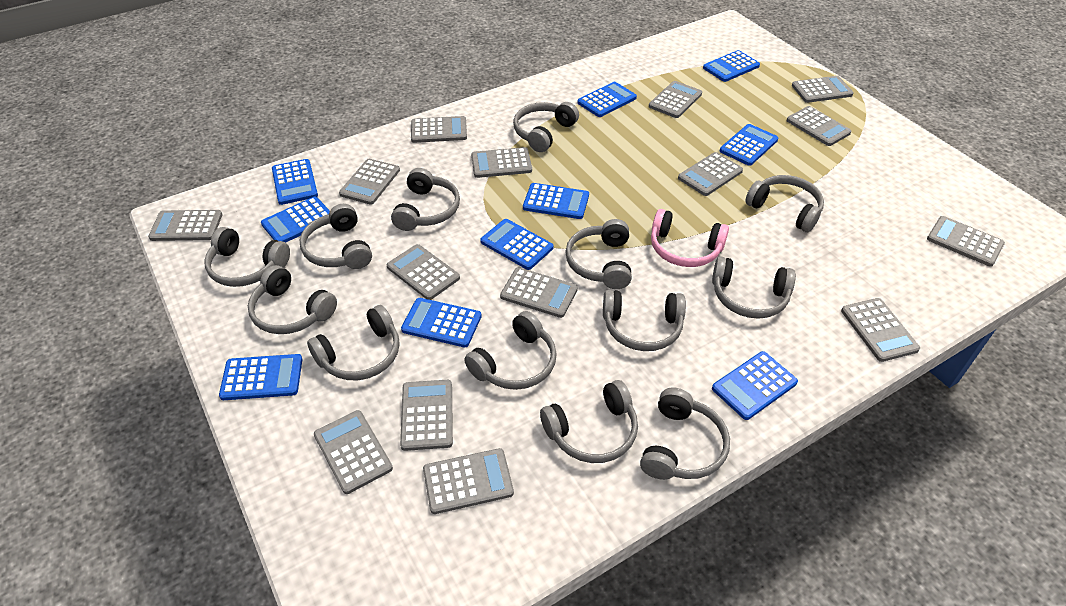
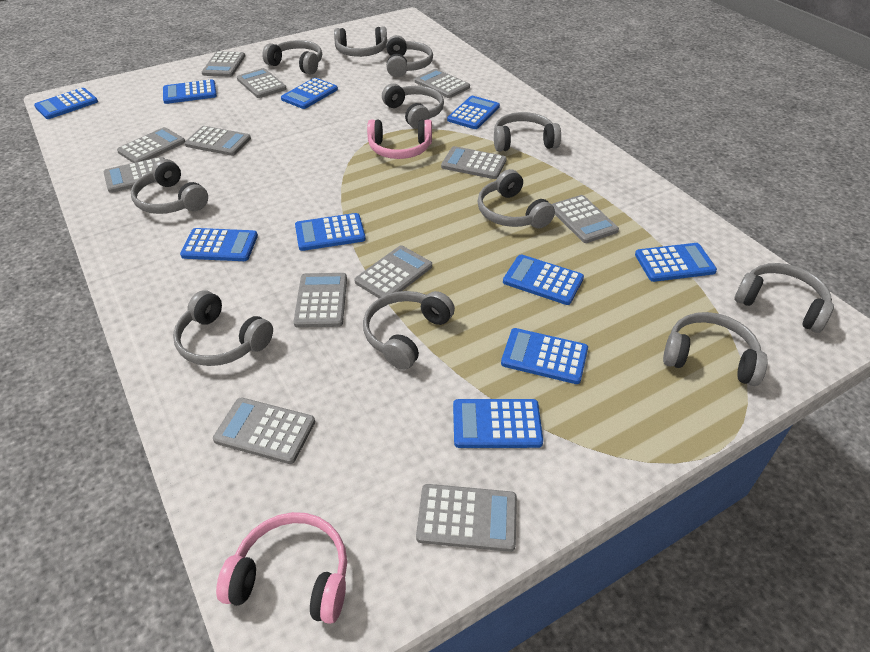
grey calculator: [148,210,222,241] [314,410,393,494] [339,159,400,205] [387,244,460,300] [400,380,453,451] [411,116,467,143] [423,448,514,514] [471,147,532,178] [500,267,578,318] [649,81,702,118] [678,152,743,196] [787,106,851,146] [792,76,854,103] [841,298,920,362] [927,216,1005,267] = 15 -> [104,157,165,193] [117,127,185,163] [184,126,251,156] [202,51,245,77] [213,397,315,464] [237,68,286,98] [294,273,347,328] [354,245,432,298] [415,69,470,98] [416,484,517,552] [441,146,507,179] [552,195,619,243] = 12
grey headphones: [204,227,290,287] [248,265,337,334] [300,204,372,269] [307,305,400,380] [391,168,460,231] [464,311,557,390] [513,102,579,152] [540,380,638,463] [565,219,632,289] [603,290,686,351] [640,388,730,480] [712,257,796,319] [745,175,824,232] = 13 -> [131,159,208,214] [173,291,273,366] [262,40,322,74] [334,26,387,57] [363,291,455,370] [382,83,444,129] [386,35,433,77] [478,169,555,228] [494,112,561,152] [663,312,768,386] [735,263,834,333] = 11
pink headphones: [651,209,729,267] = 1 -> [216,512,347,624] [367,119,432,159] = 2

